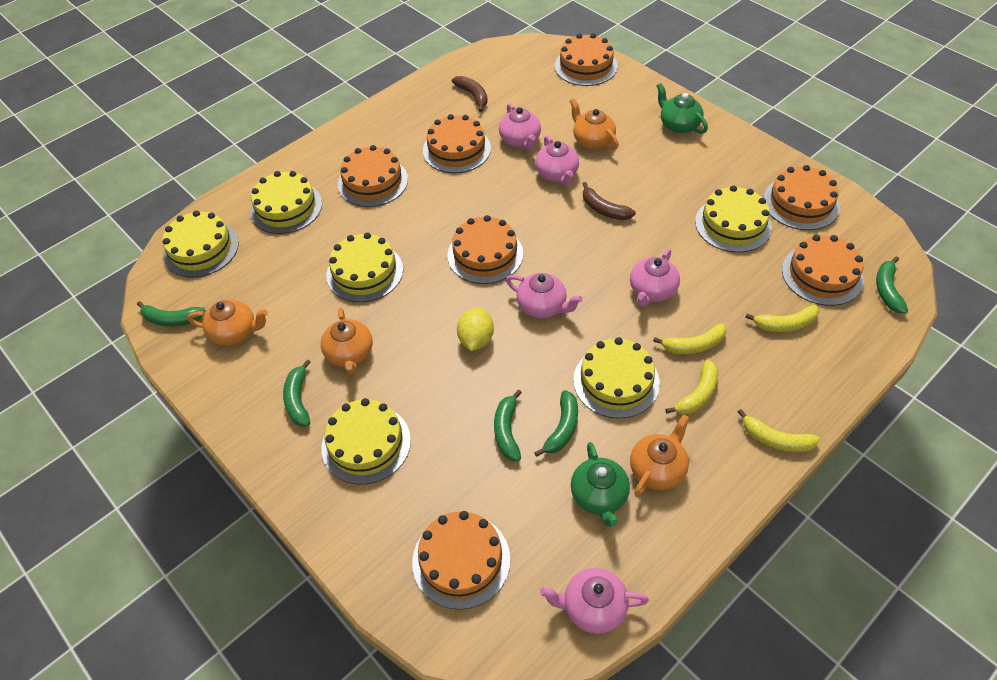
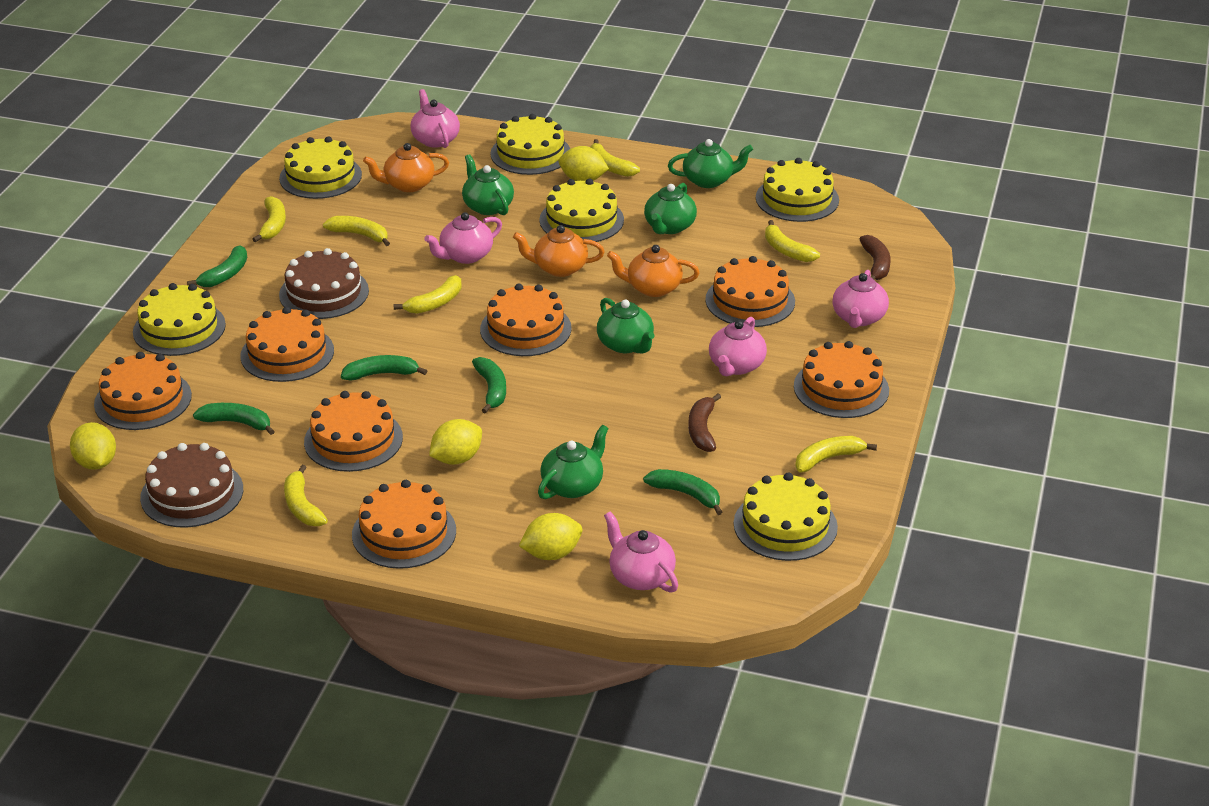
brown cake: none = 0 -> [140,443,243,528] [279,248,369,319] = 2
green teapot: [571,442,630,527] [657,83,708,134] = 2 -> [462,154,514,215] [538,425,609,499] [597,298,654,353] [644,183,697,234] [668,139,753,188] = 5
orange teapot: [188,300,268,346] [321,308,373,375] [570,98,619,150] [630,414,690,497] = 4 -> [363,143,449,192] [513,225,605,277] [607,245,699,297] = 3
yellow banana: [653,323,727,354] [665,359,718,414] [738,409,820,452] [745,305,819,332] = 4 -> [252,196,286,242] [284,465,328,526] [323,216,390,246] [394,275,462,314] [590,139,640,177] [765,220,820,262] [795,436,877,472] = 7
yellow lemon: [457,307,494,351] = 1 -> [70,422,116,470] [429,419,482,465] [519,513,582,560] [559,146,609,181] = 4

